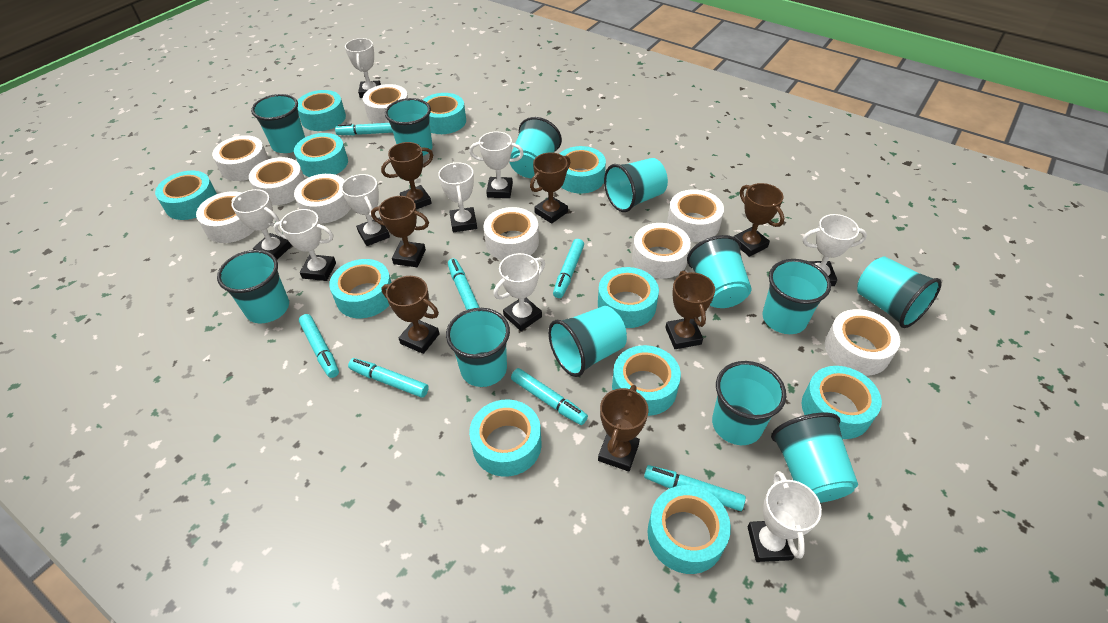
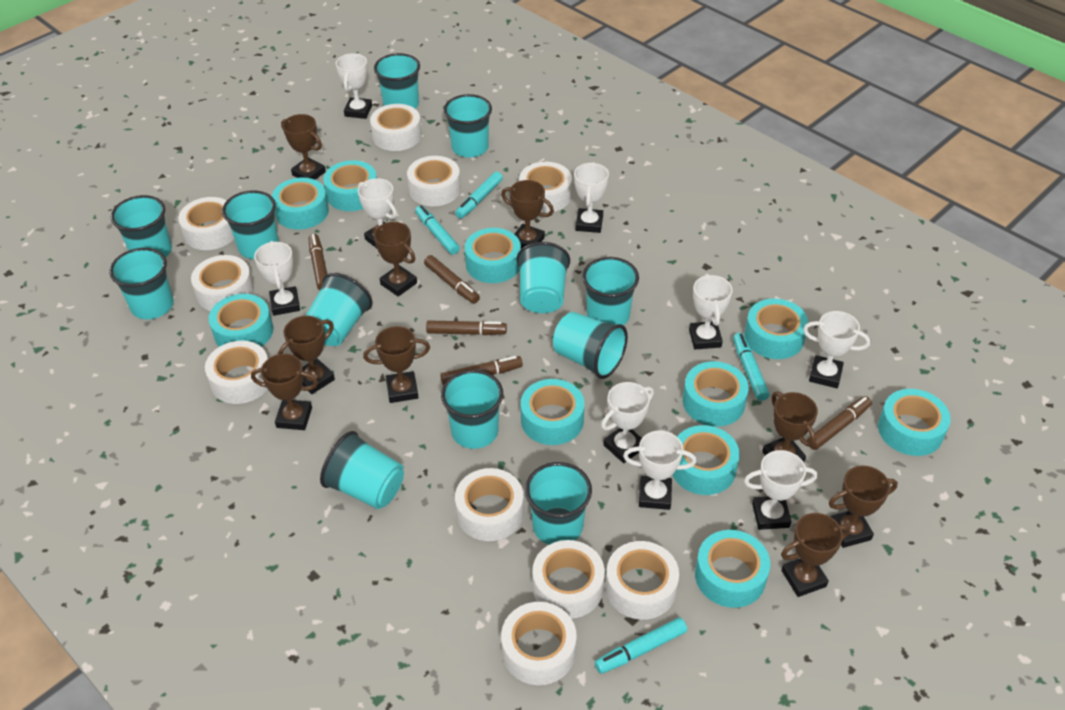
brown marker: none = 0 -> [308,234,327,290] [424,255,480,304] [426,321,507,335] [440,356,523,386] [807,396,872,450] = 5
brown trophy: [371,196,429,267] [381,142,433,210] [381,276,439,354] [530,152,570,224] [598,385,649,472] [665,271,715,349] [733,183,784,257] = 7 -> [251,354,318,430] [278,316,335,394] [281,114,326,180] [363,326,430,403] [372,222,417,297] [501,180,554,249] [762,392,818,462] [781,513,850,597] [829,466,898,548] = 9
turquoise marker: [299,314,339,378] [335,123,393,135] [348,358,429,398] [448,258,480,310] [511,368,588,425] [553,239,584,298] [644,465,746,511] = 7 -> [415,205,460,255] [455,171,503,219] [595,617,687,674] [733,333,770,401] = 4
turquoise tape: [155,171,217,220] [294,133,348,177] [297,90,346,131] [329,259,391,318] [423,93,466,134] [469,400,542,477] [560,146,606,194] [598,267,659,328] [612,345,681,416] [648,485,731,574] [802,366,882,439] = 11 -> [209,294,273,347] [272,177,329,230] [323,160,377,211] [465,228,521,283] [521,379,584,445] [672,425,740,495] [683,361,749,427] [695,530,770,608] [744,299,809,359] [878,389,951,456] = 10
white tape: [196,191,255,243] [212,135,269,181] [249,157,305,205] [294,174,351,224] [363,84,408,123] [484,207,539,260] [632,223,691,279] [667,189,724,242] [825,309,900,376] = 9 -> [178,197,234,250] [191,255,254,311] [205,341,268,404] [370,104,422,151] [407,156,461,206] [455,468,524,541] [501,602,577,685] [519,162,572,213] [532,540,605,619] [605,541,679,620] = 10

